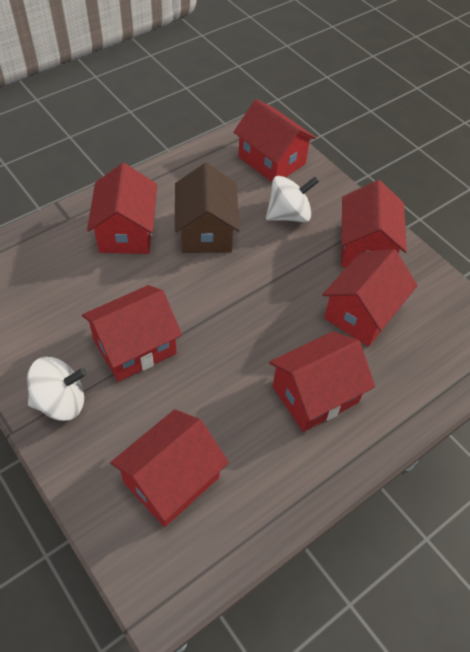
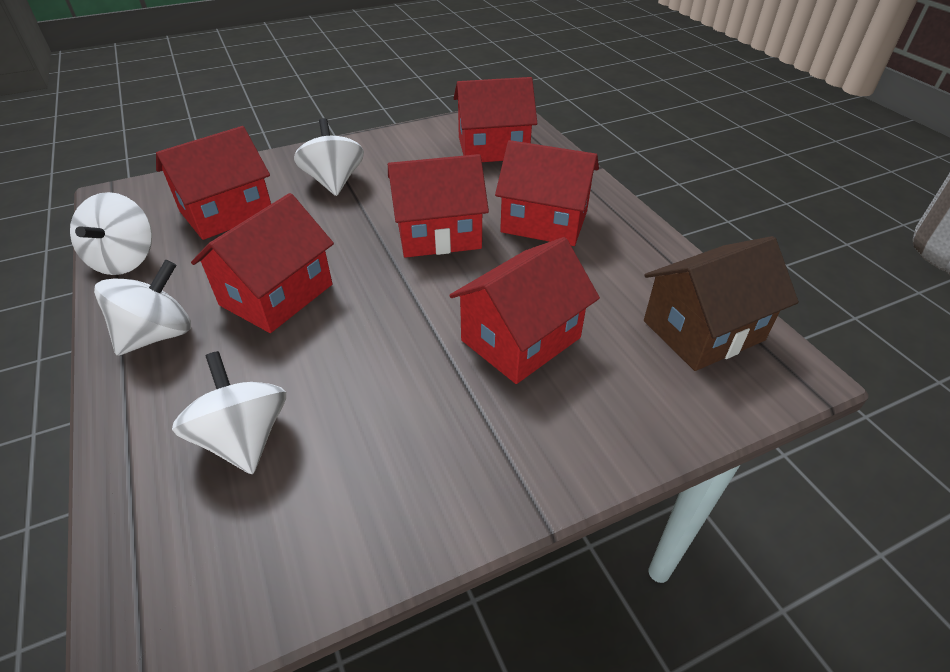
red house: [82,285,182,382] [87,163,157,254] [110,409,229,527] [234,99,316,182] [269,331,375,432] [322,249,417,346] [341,180,407,267] = 7 -> [156,126,271,240] [191,193,334,333] [388,154,489,258] [449,237,600,384] [454,77,537,162] [495,140,599,246] = 6
white spinning top: [27,357,87,421] [266,176,319,222] = 2 -> [70,192,152,275] [94,260,191,356] [172,351,286,474] [294,118,364,196] = 4

